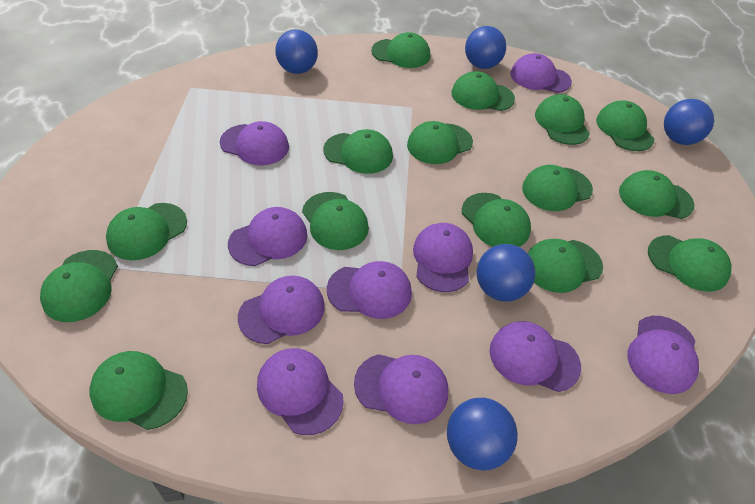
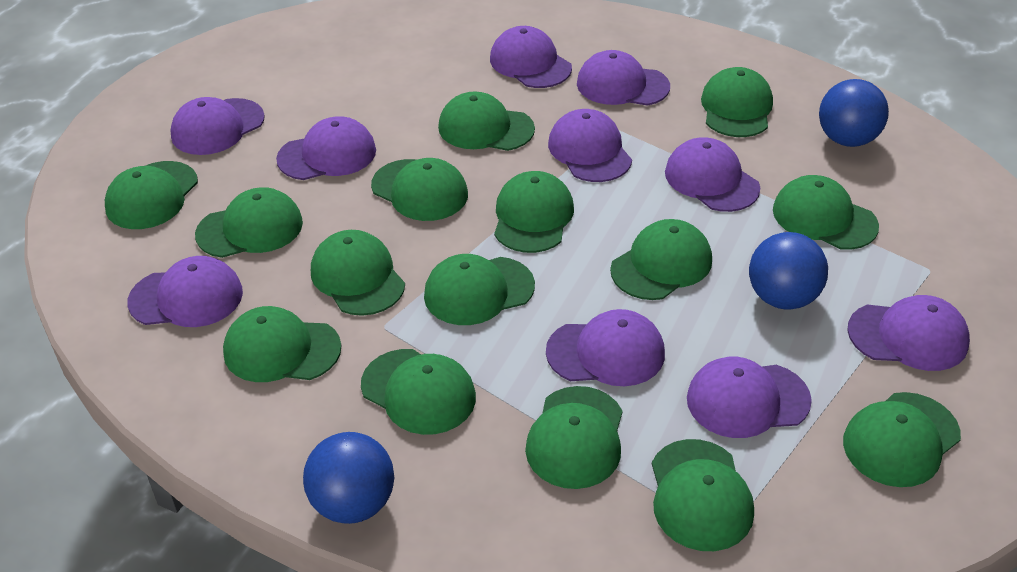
blue ball: [275,29,318,74] [447,398,518,471] [465,26,506,69] [477,244,535,302] [664,99,714,145] = 5 -> [303,432,394,524] [749,232,828,310] [819,79,889,147] = 3

